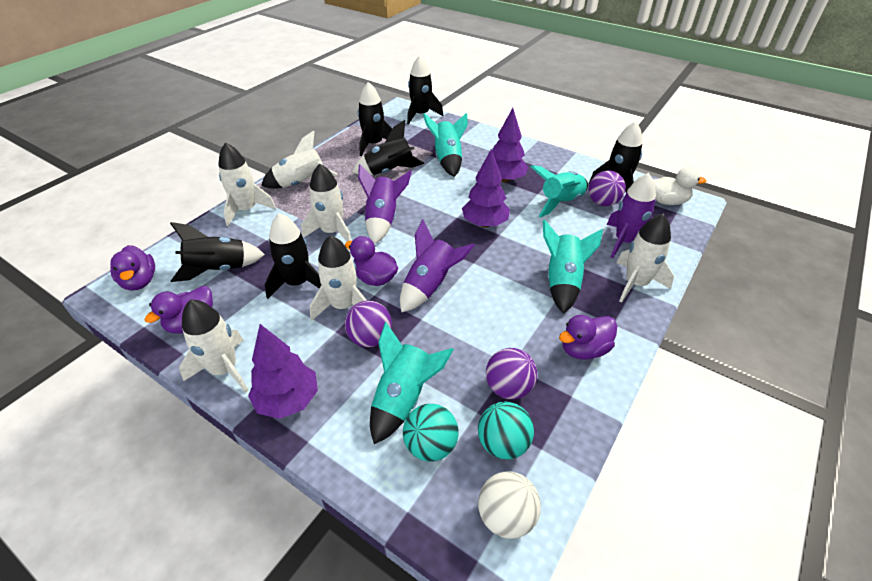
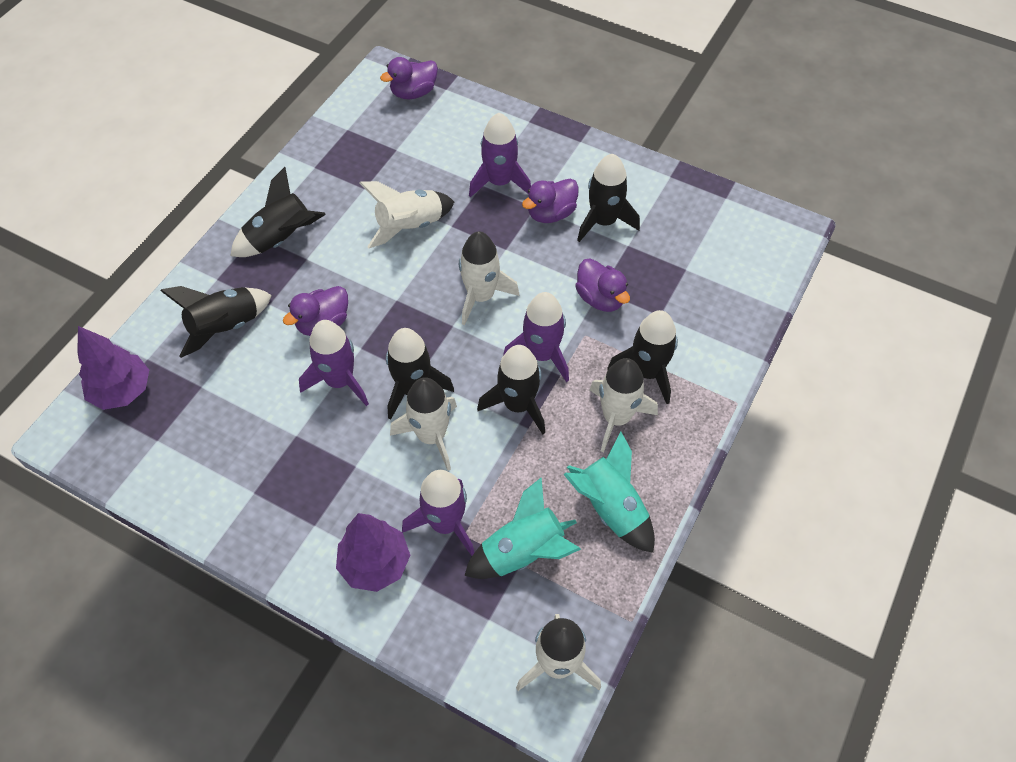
purple ball: [345,301,392,347] [486,348,537,399] [589,171,626,206] = 3 -> none = 0
purple rocket: [358,164,412,244] [400,220,475,312] [607,173,656,258] = 3 -> [299,320,369,406] [402,470,475,556] [469,113,531,197] [503,292,569,382] = 4
purple tree: [248,324,318,419] [462,149,510,228] [492,108,528,183] = 3 -> [77,326,149,410] [336,513,410,592] = 2
turquoise ball: [403,404,459,462] [478,402,534,459] = 2 -> none = 0
turquoise rocket: [370,322,454,444] [423,113,468,177] [531,165,588,217] [543,220,603,314] = 4 -> [464,477,581,579] [563,432,655,553] = 2
white ball: [478,471,541,539] = 1 -> none = 0
white duck: [653,167,706,205] = 1 -> none = 0
white rocket: [179,300,249,392] [218,142,276,226] [261,130,337,189] [301,164,352,241] [310,235,367,321] [617,214,674,303] = 6 -> [359,181,454,248] [390,377,457,470] [459,231,519,325] [516,614,601,691] [589,358,658,452] = 5

